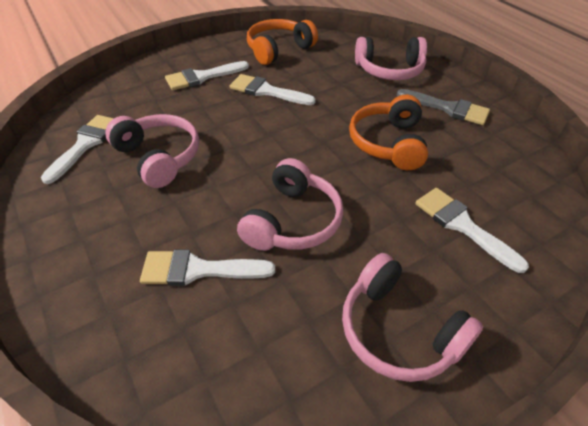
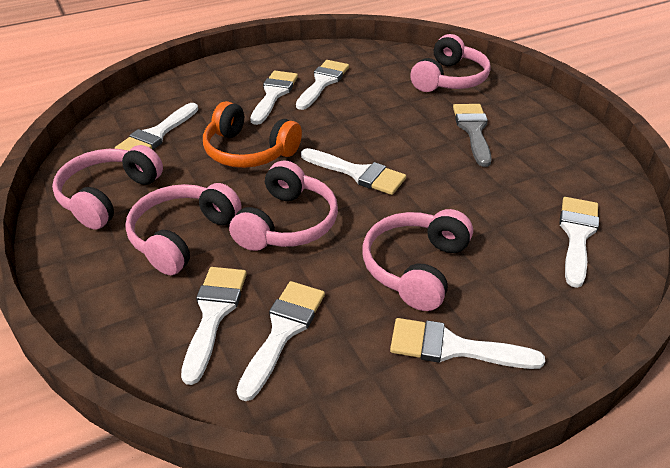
orange headphones: [247,19,318,65] [349,94,428,170] = 2 -> [203,101,302,168] = 1
pink headphones: [105,114,199,188] [237,158,343,251] [342,253,483,382] [355,37,427,80] = 4 -> [52,145,163,229] [125,183,242,275] [229,160,338,251] [363,209,473,311] [410,34,491,92] = 5
white brush: [41,115,114,184] [140,250,275,286] [165,61,249,90] [230,74,316,105] [415,188,529,273] = 5 -> [115,103,198,151] [181,267,247,385] [236,281,325,401] [250,71,298,125] [296,60,349,110] [301,148,406,195] [390,318,545,369] [559,197,599,288] = 8

